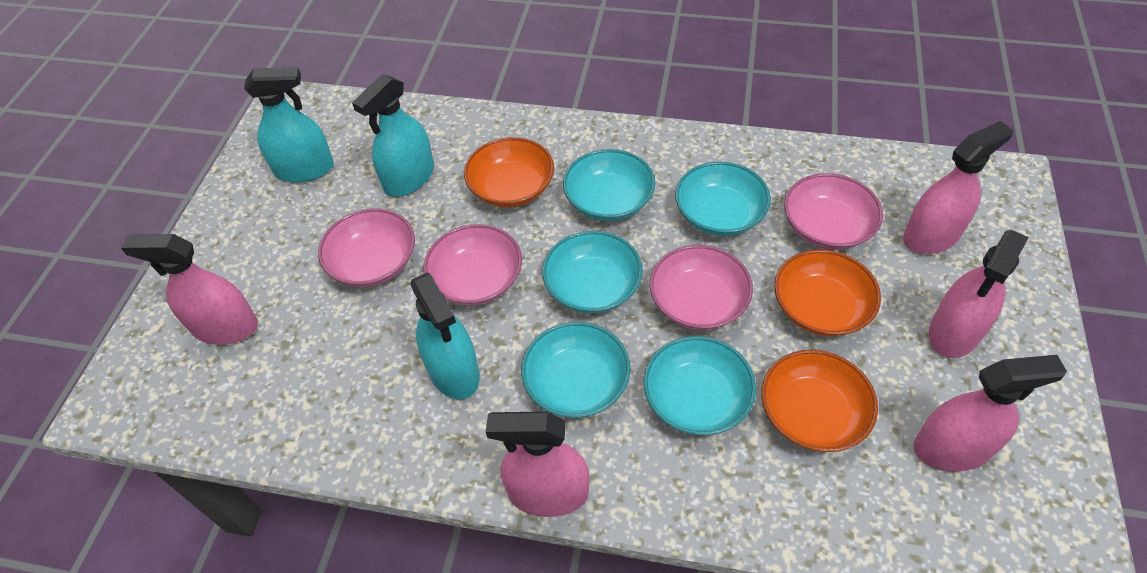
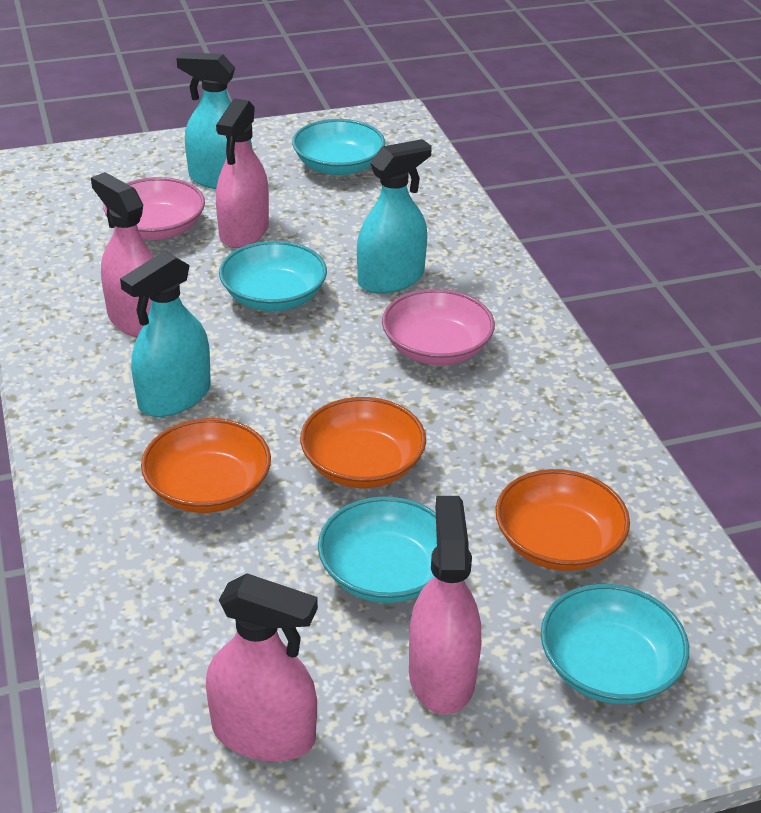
pink bowl: [318,209,415,287] [423,224,522,305] [650,245,753,330] [784,173,883,250] = 4 -> [103,177,205,240] [382,289,495,365] = 2
pink spray bottle: [121,234,258,345] [486,411,590,517] [903,121,1013,254] [913,355,1067,472] [929,230,1029,358] = 5 -> [91,172,154,337] [206,573,318,761] [216,98,269,248] [409,496,481,715] = 4
turquoise bowl: [521,322,630,418] [542,231,643,314] [563,149,655,221] [644,336,756,435] [675,162,771,236] = 5 -> [219,241,327,311] [292,119,385,176] [318,496,437,603] [541,584,689,704] = 4

